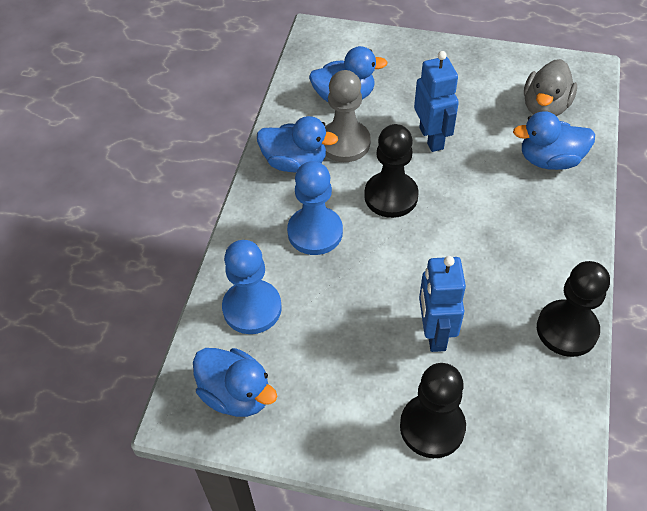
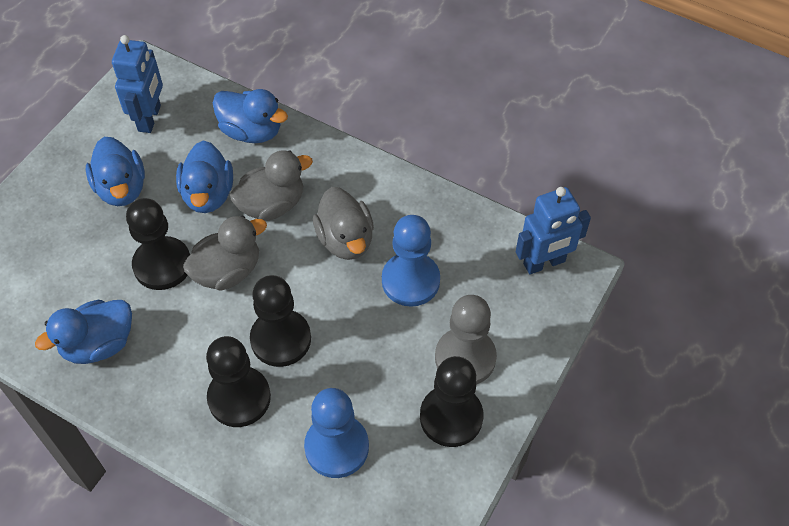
black pawn: [364,124,419,218] [400,363,466,458] [537,261,610,357] = 3 -> [126,198,190,290] [206,336,271,427] [250,275,311,367] [420,356,483,447] = 4
grey duck: [524,59,577,116] = 1 -> [183,215,267,291] [230,150,313,221] [313,187,374,260] = 3

